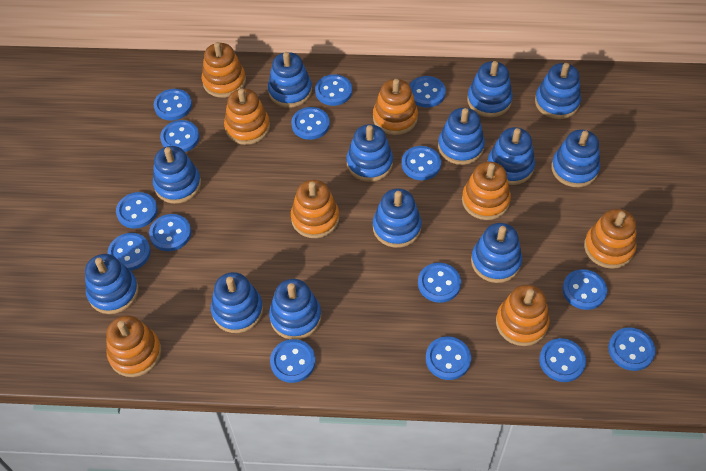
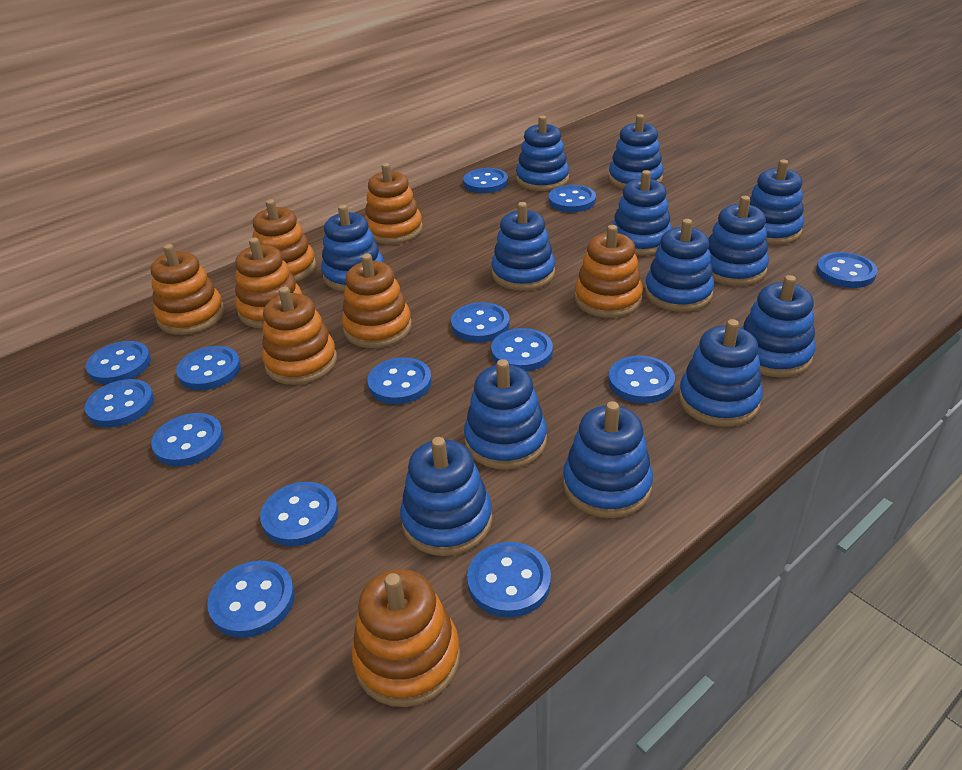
blue button: [108,233,151,271] [116,192,158,229] [149,214,191,251] [154,89,192,121] [160,120,200,152] [270,339,315,383] [291,107,330,140] [315,74,352,106] [402,146,441,180] [410,76,446,108] [418,263,461,303] [426,336,471,380] [539,338,586,382] [562,269,607,310] [608,327,656,371] = 15 -> [85,379,154,427] [86,341,151,384] [151,413,223,466] [176,346,241,390] [207,561,295,638] [260,482,338,546] [368,357,432,404] [451,302,510,343] [463,168,508,193] [467,542,551,618] [491,328,553,372] [548,185,596,212] [608,355,675,403] [816,252,878,288] = 14

